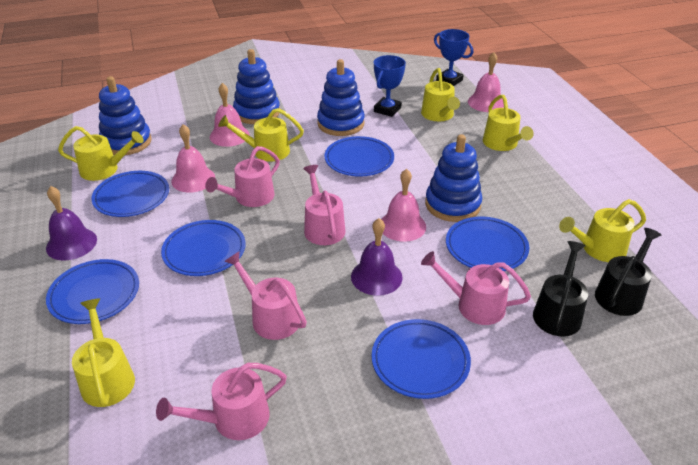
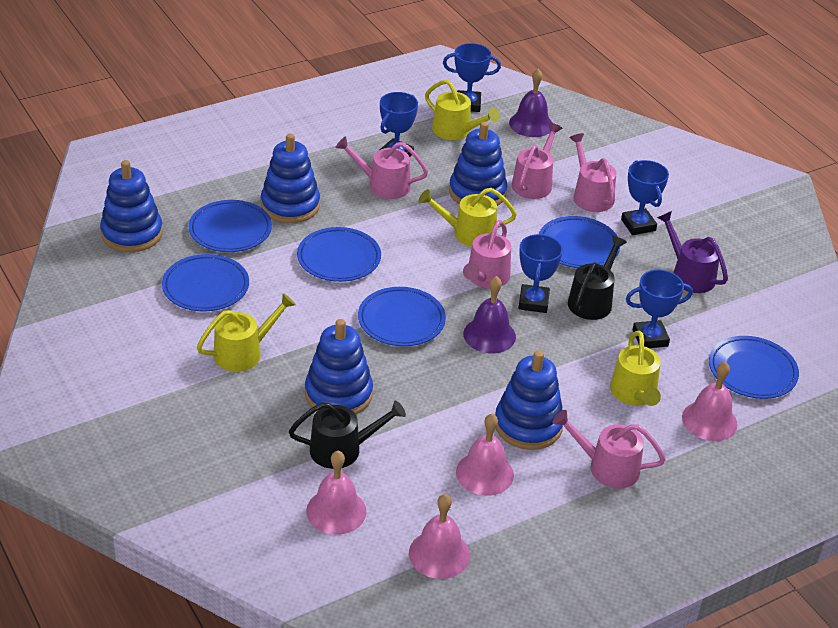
blue stacking toy: [99,76,152,156] [233,49,280,124] [317,59,365,136] [425,134,482,222] = 4 -> [100,160,163,252] [261,133,320,223] [305,319,373,414] [449,122,507,206] [495,350,563,450] = 5
blue trophy: [374,55,406,117] [434,29,473,86] = 2 -> [379,92,418,157] [443,43,501,112] [518,234,563,313] [621,160,669,235] [626,270,693,348] = 5
purple watering can: none = 0 -> [657,211,728,293] = 1
yellow watering can: [58,126,144,181] [72,298,135,407] [218,108,304,161] [421,68,460,121] [483,95,534,151] [559,199,646,262] = 6 -> [197,293,296,372] [419,188,517,247] [425,80,500,140] [610,331,661,406] = 4

